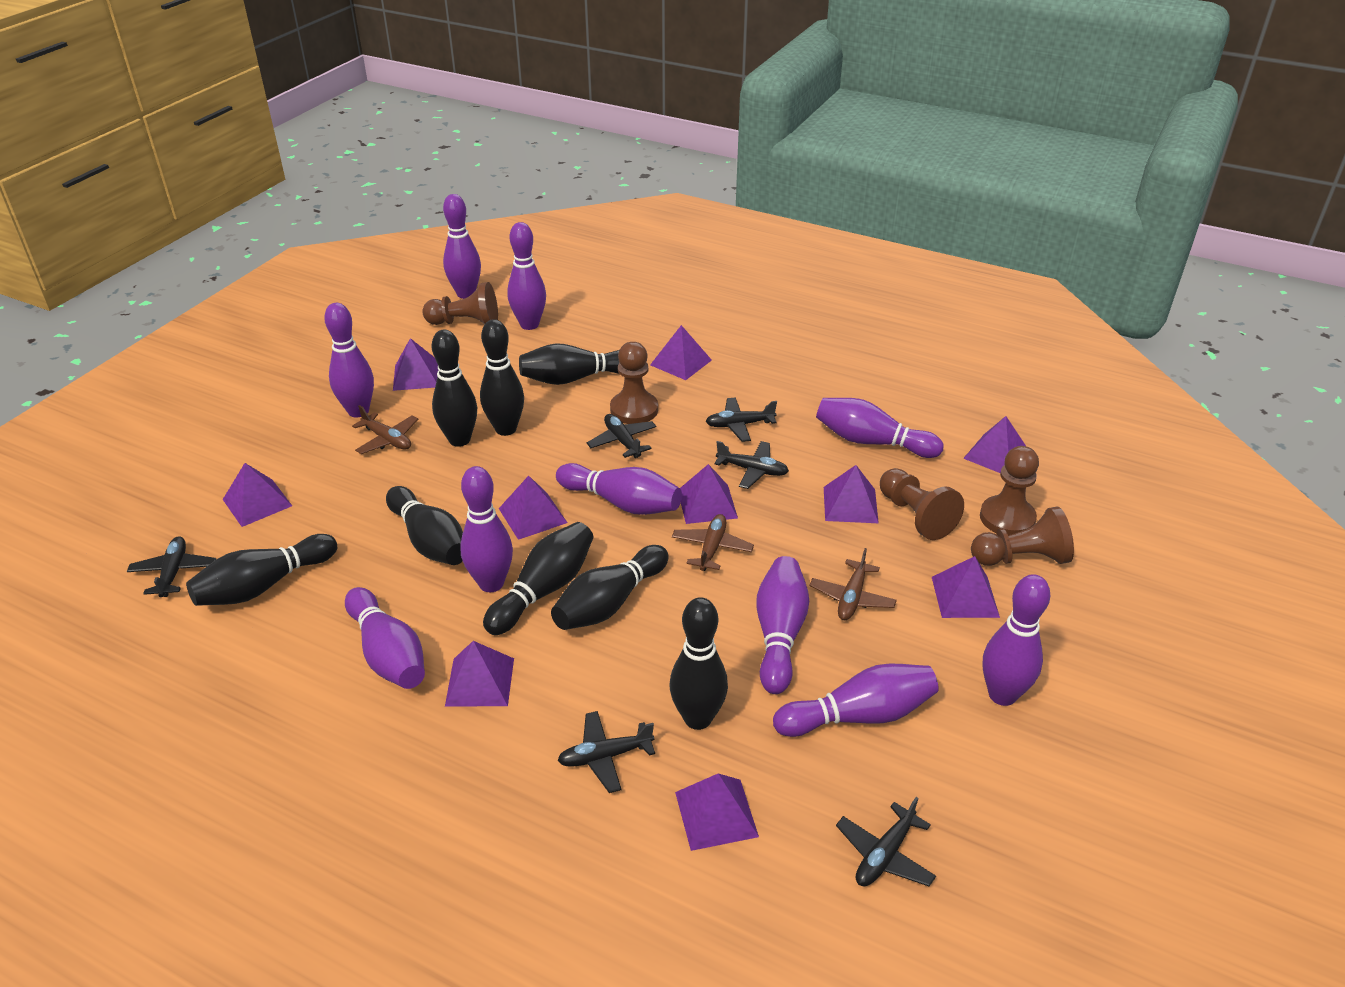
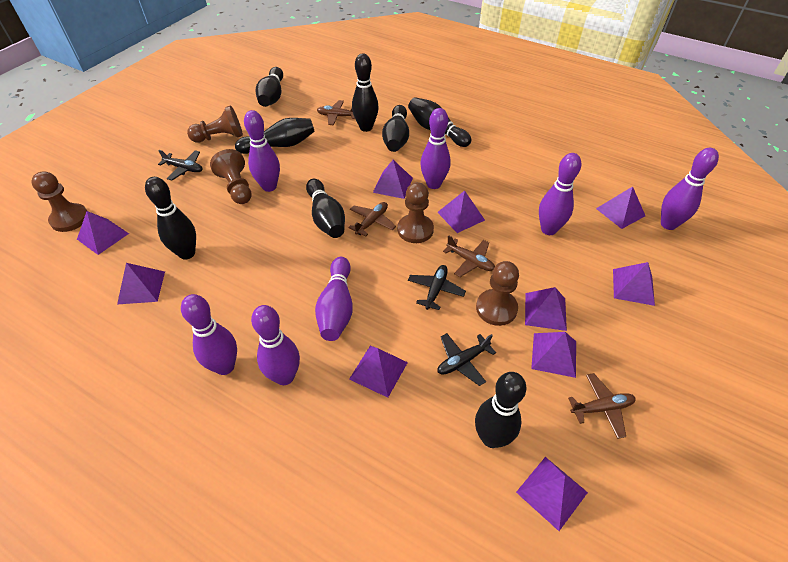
black plane: [127,537,216,597] [557,711,655,793] [587,414,657,458] [706,398,777,442] [715,441,789,489] [836,797,936,886] = 6 -> [158,150,203,181] [408,265,466,310] [438,333,496,386] = 3
brown plane: [352,405,418,454] [672,514,754,571] [809,548,897,620] = 3 -> [317,100,355,125] [349,202,396,236] [443,235,495,277] [568,373,636,439] = 4
purple bowling pin: [324,303,374,418] [345,587,425,689] [443,194,481,299] [460,466,513,592] [507,222,546,330] [556,463,682,515] [756,556,809,694] [773,663,939,737] [816,398,943,458] [983,574,1050,706] = 10 -> [181,294,237,375] [244,110,280,192] [251,305,300,385] [315,257,353,341] [420,108,451,189] [539,153,581,235] [661,148,719,230] = 7

